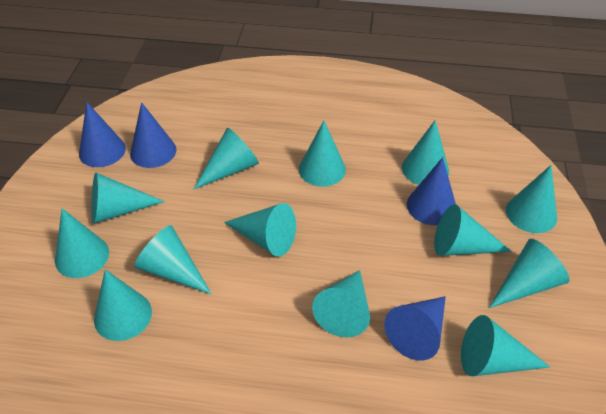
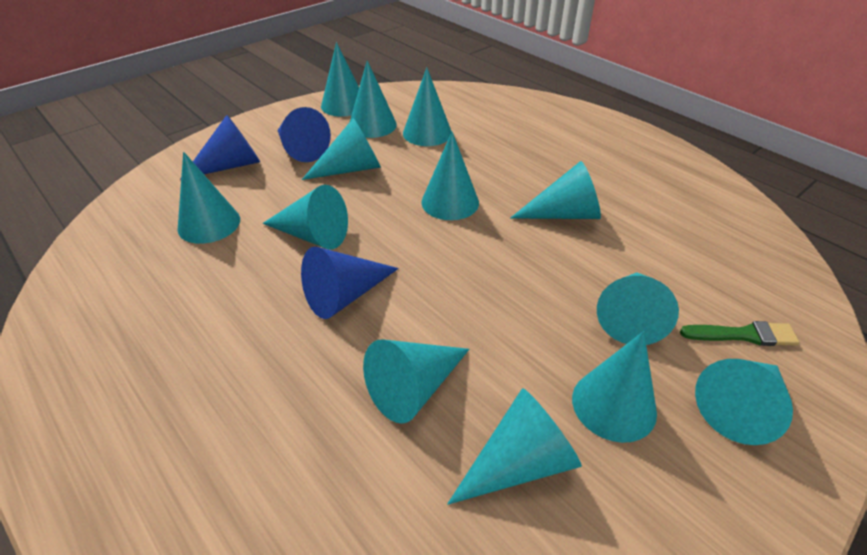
blue cone: [79,102,126,167] [130,102,176,168] [384,296,446,361] [407,157,456,225] = 4 -> [180,115,260,180] [277,107,331,162] [301,246,399,319] = 3
green brush: none = 0 -> [680,321,800,346] = 1

